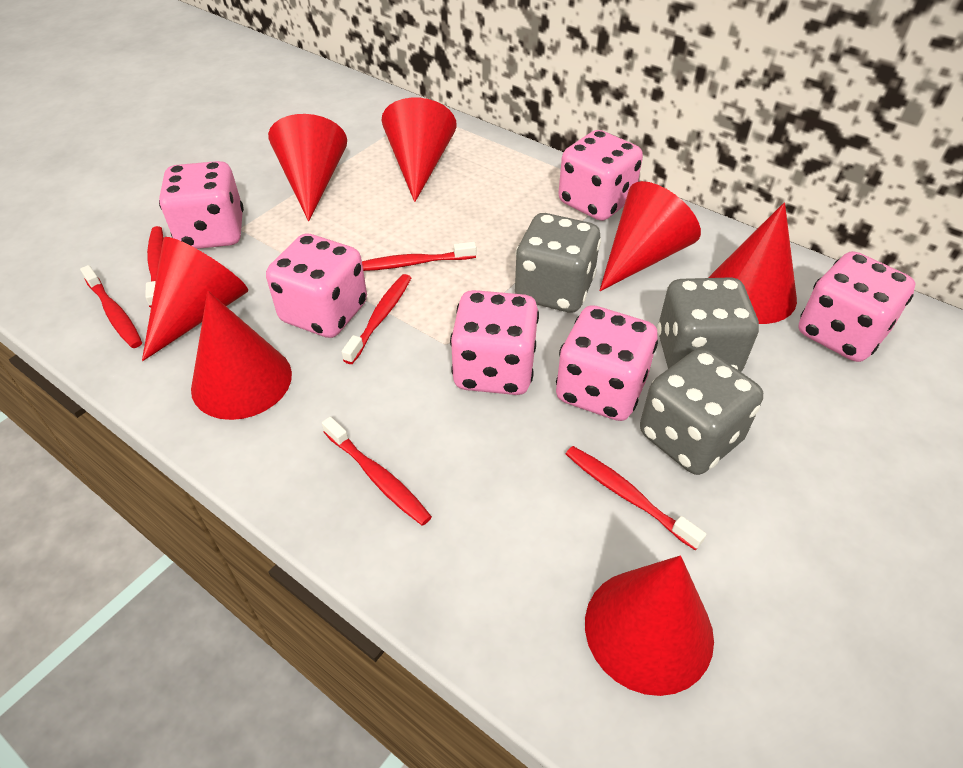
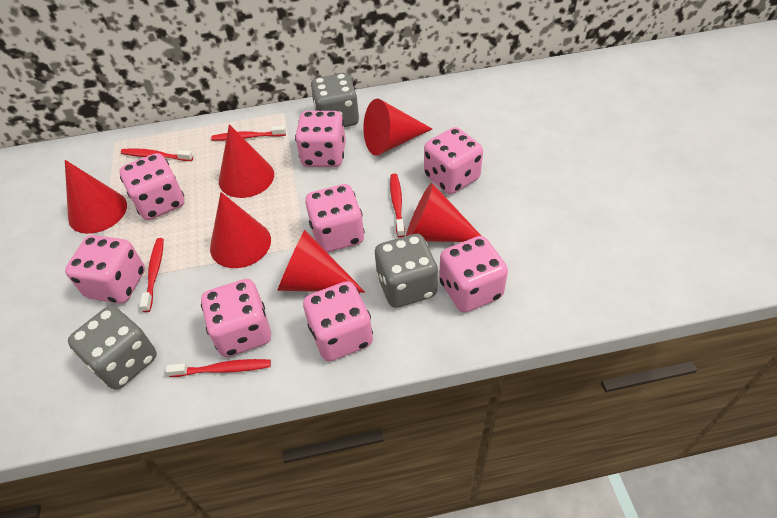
pink dice: [159,161,244,249] [266,234,367,338] [450,290,539,395] [556,305,658,421] [558,130,643,221] [798,251,916,362] = 6 -> [65,235,145,304] [120,153,185,220] [201,279,271,357] [295,111,346,167] [303,281,373,361] [305,184,365,252] [424,127,483,194] [439,236,508,313] = 8
red cone: [142,237,248,361] [191,291,292,420] [268,114,347,221] [382,98,457,202] [585,555,714,696] [600,181,701,291] [709,202,797,324] = 7 -> [65,160,127,234] [210,192,271,268] [219,124,274,198] [277,230,365,293] [363,99,432,156] [406,183,481,242] = 6
red toothbrush: [80,265,142,348] [145,226,164,308] [322,417,432,526] [342,274,411,364] [362,242,476,271] [566,446,706,550] = 6 -> [121,148,193,161] [140,238,164,312] [166,359,271,377] [211,126,286,141] [390,174,405,238] = 5

